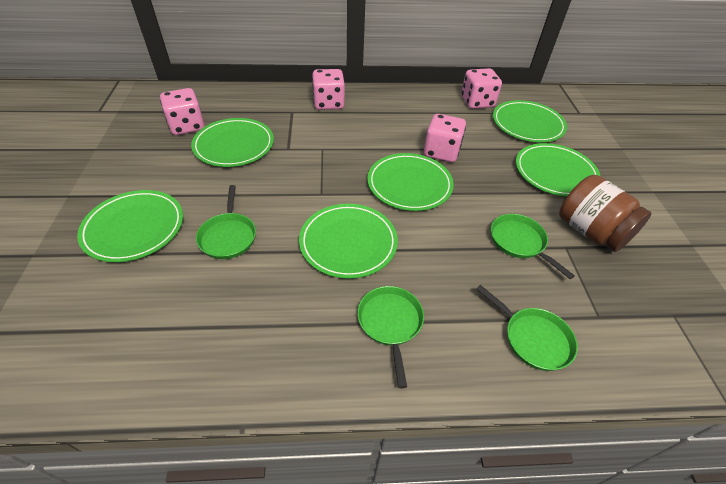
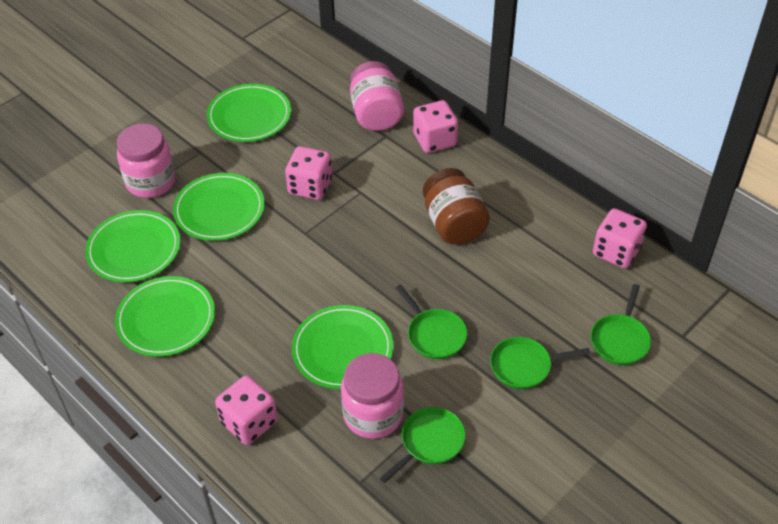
green plate: [77,190,183,262] [191,118,274,167] [299,204,398,279] [368,153,454,211] [493,100,567,142] [516,143,600,197] = 6 -> [85,210,180,282] [115,276,215,357] [173,173,264,241] [207,84,291,142] [292,305,393,389] = 5
pink jar: none = 0 -> [117,124,175,198] [341,353,404,439] [350,61,404,131] = 3

